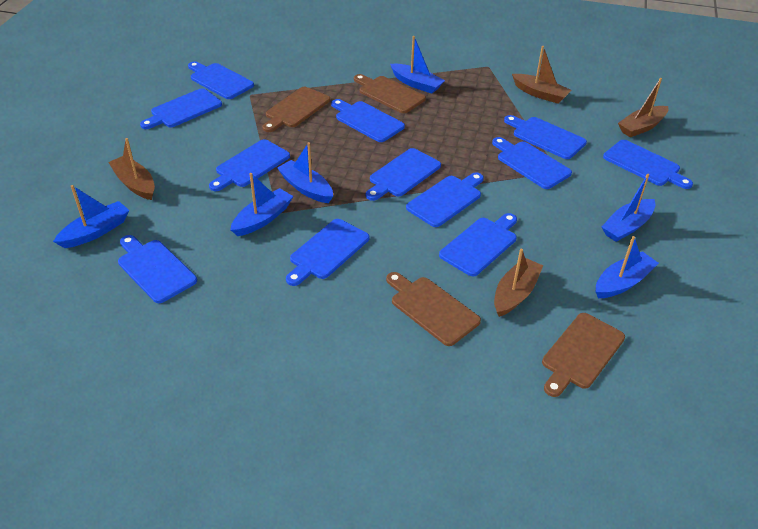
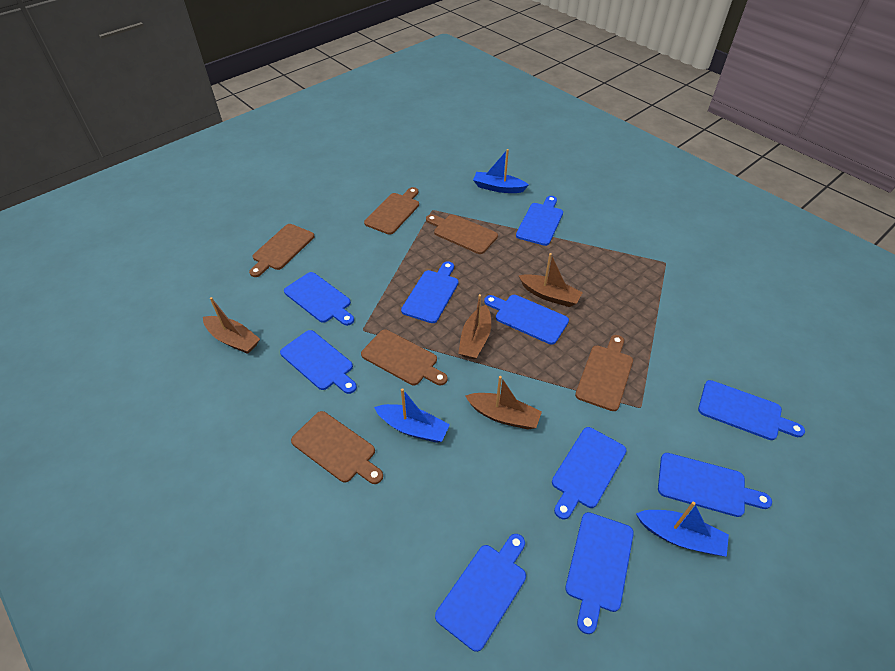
blue boat: [53,185,130,248] [230,173,294,236] [277,142,333,203] [390,36,445,94] [596,236,659,298] [602,174,655,242] = 6 -> [374,388,450,443] [473,149,529,193] [636,501,729,557] = 3
blue cutting board: [118,235,197,303] [140,88,222,129] [188,61,254,99] [209,139,290,191] [286,219,370,286] [331,99,405,142] [366,148,441,201] [406,172,484,227] [439,213,517,276] [492,137,572,189] [504,115,587,159] [603,140,693,189] = 12 -> [280,330,357,394] [284,272,354,326] [401,261,459,323] [435,534,526,652] [484,295,569,345] [516,196,563,246] [552,427,627,519] [565,512,634,634] [658,453,772,517] [698,380,805,440] = 10
brown cutting board: [263,87,330,132] [354,74,426,113] [386,272,481,346] [542,313,625,397] = 4 -> [249,224,314,277] [291,411,383,484] [361,329,447,385] [364,187,419,235] [426,214,498,254] [575,335,633,411] = 6

